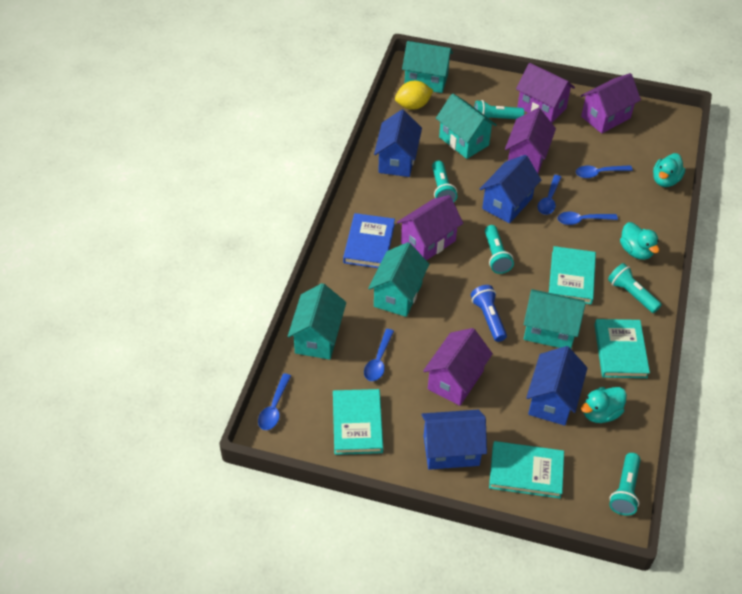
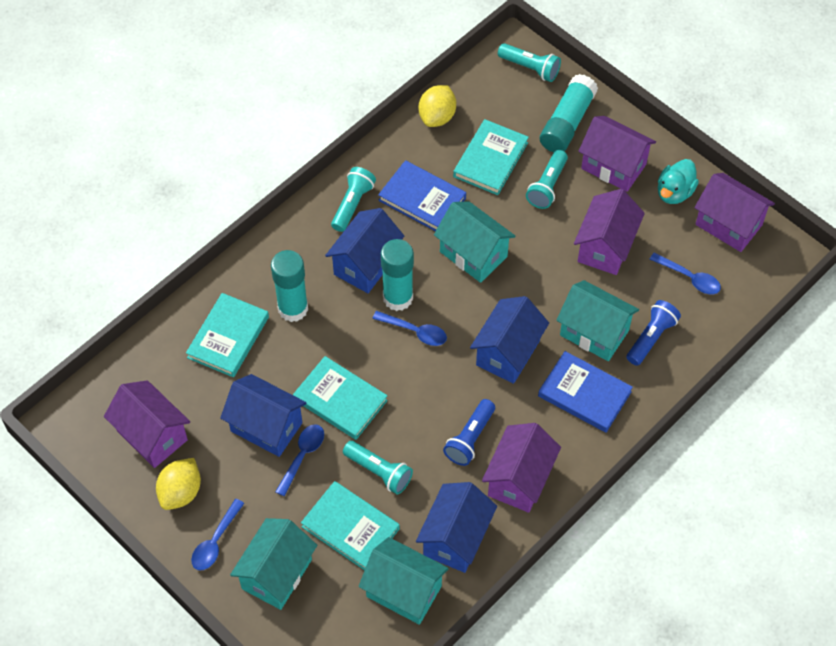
blue book: [343,213,395,268] = 1 -> [378,160,466,231] [538,351,633,433] = 2
blue flashlight: [471,285,507,342] = 1 -> [443,399,495,466] [626,300,681,366] = 2
blue spoon: [258,373,291,430] [364,329,394,381] [537,175,561,215] [558,212,618,225] [576,165,633,178] = 5 -> [191,499,244,571] [275,424,324,496] [372,311,447,346] [650,252,721,294] = 4
turquoise duck: [581,387,627,423] [620,222,659,260] [653,153,685,187] = 3 -> [658,159,699,204] = 1
turquoise flashlight: [432,161,457,202] [474,100,524,119] [485,225,514,274] [608,263,662,313] [609,453,641,516] = 5 -> [331,167,376,232] [343,441,413,494] [498,43,561,82] [526,150,568,209] = 4
turquoise glue stick: none = 0 -> [271,250,308,322] [381,239,414,311] [540,74,598,152] = 3
turquoise house: [288,283,346,360] [368,242,429,317] [402,41,453,93] [436,94,497,159] [524,289,586,349] = 5 -> [230,518,317,610] [359,537,449,625] [434,201,516,283] [557,280,639,361] = 4
yellow lemon: [395,81,434,110] = 1 -> [156,458,201,510] [419,85,456,127] = 2

